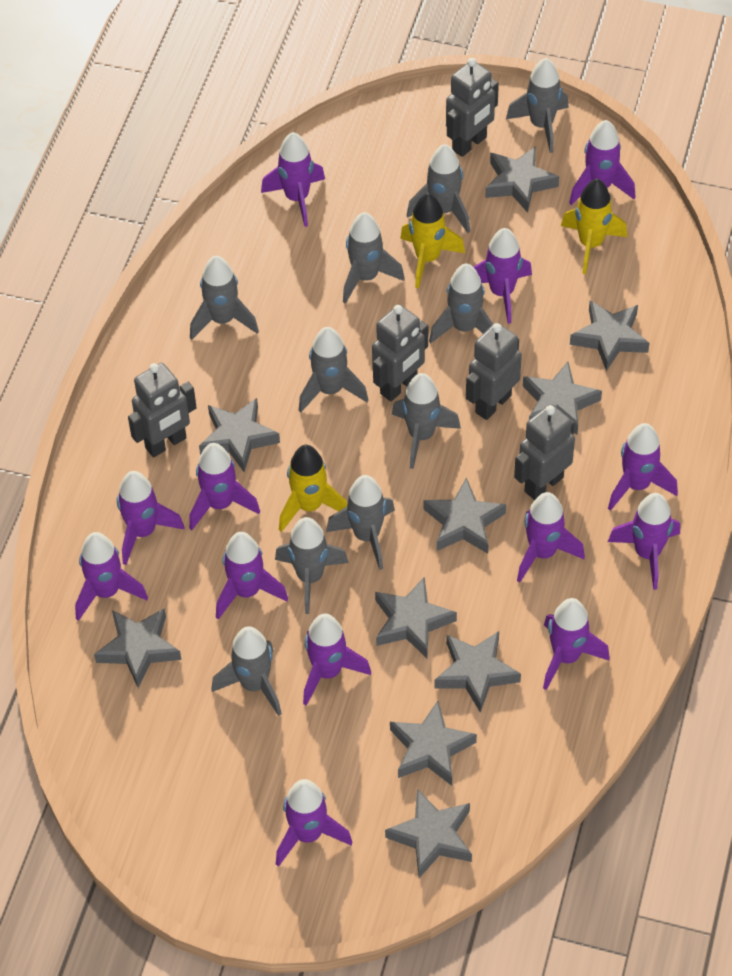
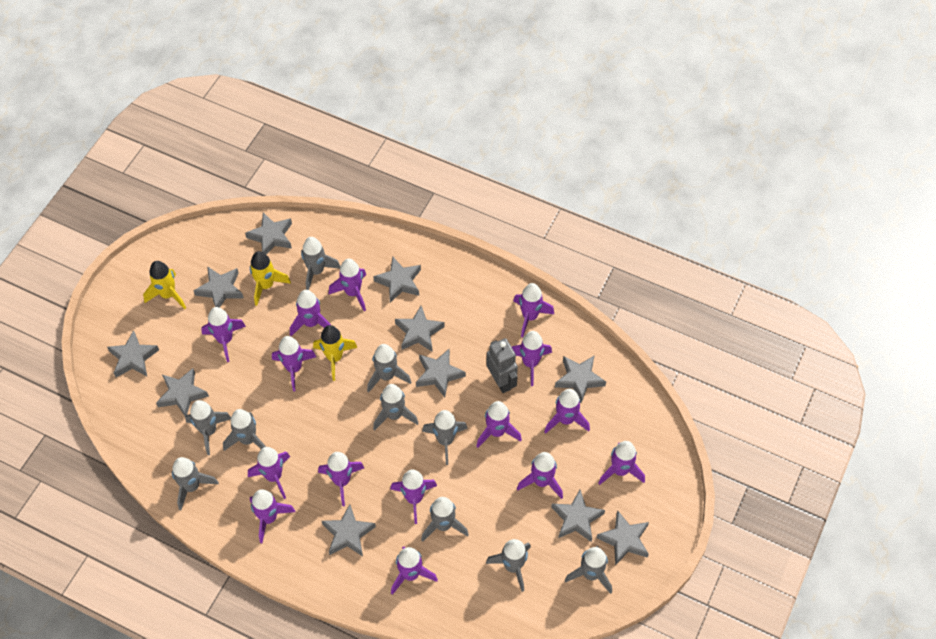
grey robot: [128,363,197,457] [372,304,428,401] [446,58,499,157] [466,323,522,420] [514,404,575,500] = 5 -> [486,338,518,393] = 1
grey star: [94,608,182,688] [199,398,280,472] [375,577,457,658] [385,789,472,878] [390,701,477,786] [424,478,506,554] [434,631,521,713] [485,146,559,213] [523,362,602,435] [570,300,650,371] = 10 -> [107,330,159,377] [156,368,209,417] [194,266,244,308] [245,212,292,255] [322,504,376,556] [373,257,421,303] [395,306,445,352] [416,348,466,397] [551,490,605,542] [555,355,606,403] [597,510,649,565] = 11
purple rocket: [75,532,148,621] [117,471,185,565] [189,443,260,530] [216,532,288,620] [261,132,325,227] [276,779,352,867] [303,614,371,706] [474,228,532,324] [517,492,585,582] [543,598,610,690] [569,120,635,205] [608,423,678,511] [608,493,680,590] = 13 -> [201,307,246,362] [248,447,290,499] [250,489,295,543] [272,336,316,391] [290,290,331,336] [318,452,364,506] [329,259,366,311] [390,469,437,524] [391,546,438,595] [476,401,522,448] [511,331,552,386] [513,283,554,338] [517,452,563,499] [544,389,590,434] [599,441,645,485] = 15

